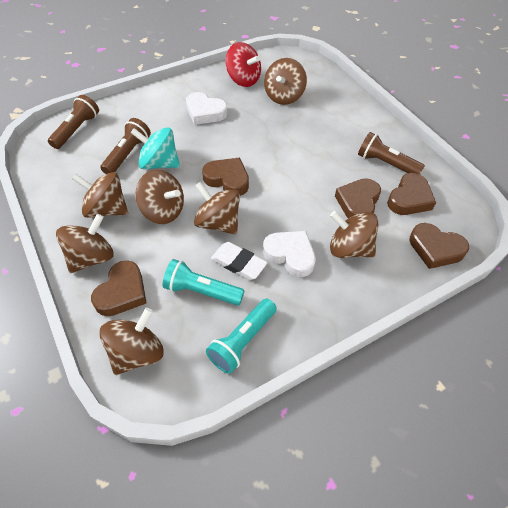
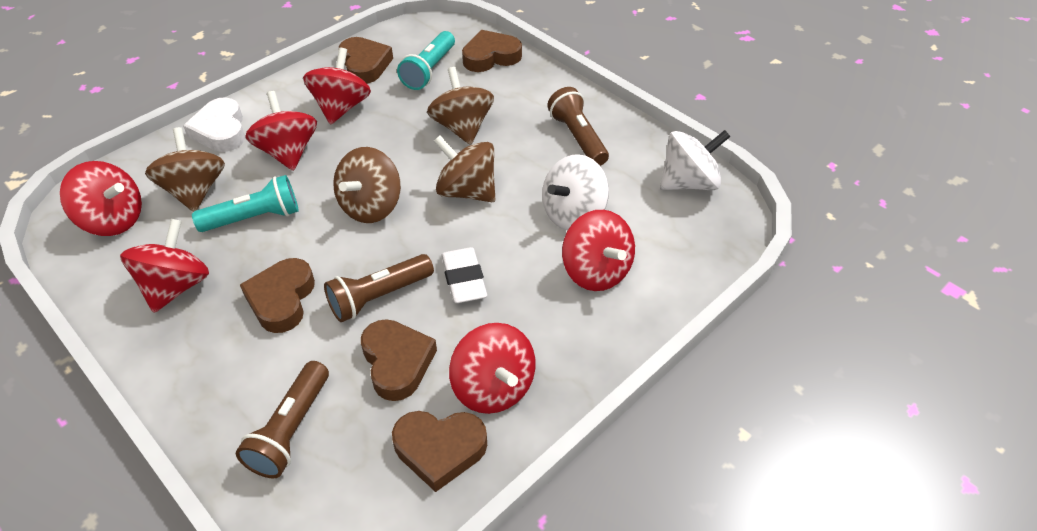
brown spinning top: [56,214,113,273] [72,172,128,218] [100,308,164,375] [135,169,184,224] [194,182,240,235] [264,58,307,105] [330,211,379,258] = 7 -> [145,127,225,212] [333,147,401,223] [427,67,494,145] [434,135,495,202] = 4
red spinning top: [225,42,261,87] = 1 -> [60,161,142,236] [120,219,209,313] [246,91,317,171] [303,48,371,125] [449,323,535,414] [562,210,635,291] = 6
turquoise spinning top: [130,127,180,170] = 1 -> none = 0
white heart: [186,92,228,125] [263,231,316,277] = 2 -> [183,97,245,152] = 1
white spinning top: none = 0 -> [542,154,609,230] [660,130,731,190] = 2

